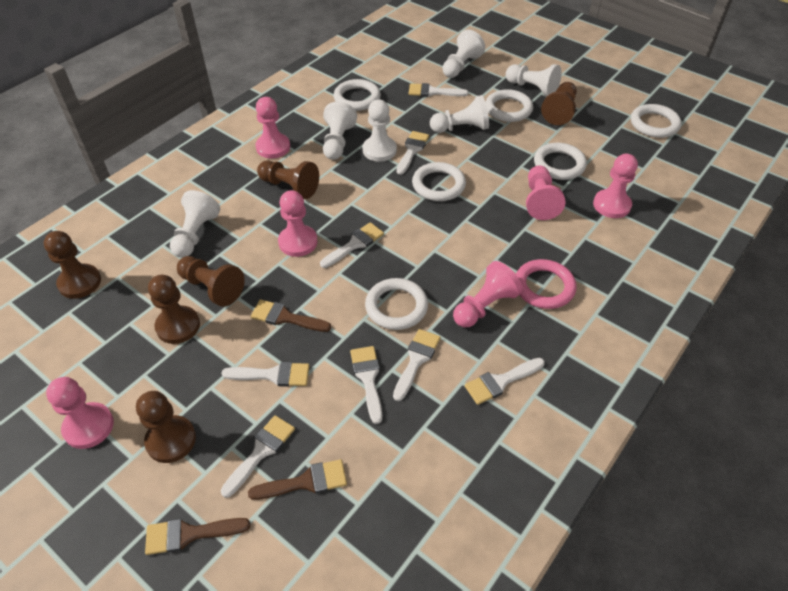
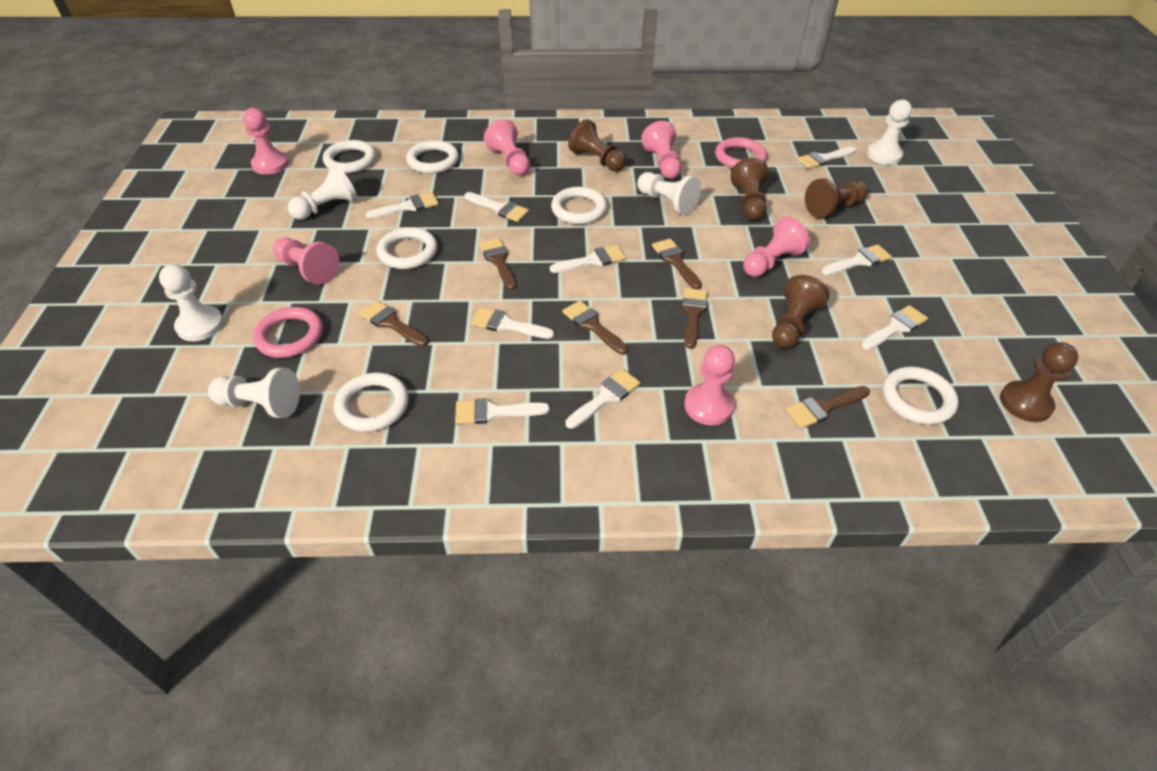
brown brush: [145,518,250,555] [248,459,347,500] [251,299,331,332] = 3 -> [359,300,429,347] [479,238,517,290] [563,300,628,355] [652,238,702,289] [682,288,708,349] [786,386,870,428] = 6
brown pawn: [44,231,101,299] [136,391,196,463] [148,275,200,344] [177,256,245,307] [257,160,319,199] [541,82,577,125] = 6 -> [568,119,626,171] [730,158,768,221] [772,275,829,348] [805,178,868,218] [1000,342,1078,422] = 5
pink ring: [516,259,576,309] = 1 -> [253,307,323,358] [715,137,767,168] = 2
white brush: [221,362,309,387] [221,415,295,498] [320,222,384,268] [350,346,382,424] [393,329,440,401] [397,131,429,175] [409,83,469,97] [465,358,545,405] = 8 -> [366,192,439,219] [455,398,550,424] [465,192,529,222] [471,307,554,339] [550,245,626,273] [565,369,641,429] [797,147,856,169] [822,244,892,275] [861,305,928,350] = 9
white pawn: [170,190,220,258] [323,102,357,160] [363,100,397,162] [430,95,489,133] [443,30,485,78] [506,64,562,97] = 6 -> [159,264,224,341] [208,368,300,418] [288,164,357,220] [637,172,701,215] [867,100,912,165] = 5

